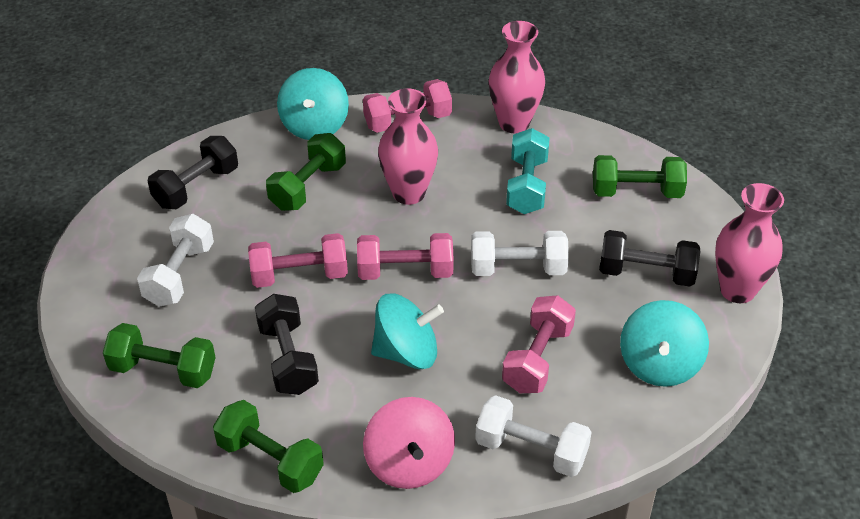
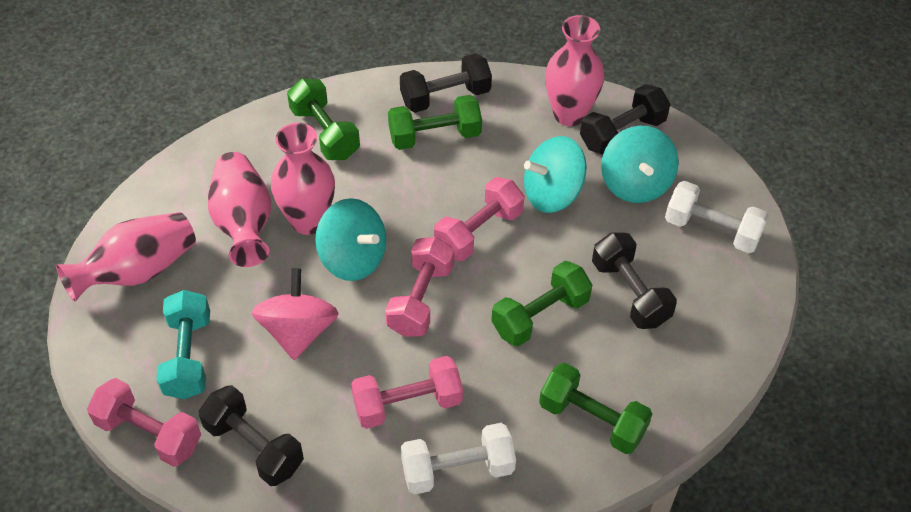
black dumbbell: [148,136,238,209] [255,294,319,395] [599,230,700,286] = 3 -> [199,385,304,486] [400,53,492,113] [580,84,670,155] [592,233,677,329] = 4
pink vase: [378,88,438,205] [489,21,545,133] [715,183,784,303] = 3 -> [56,212,196,302] [208,152,271,267] [271,123,335,235] [545,15,604,126] = 4
white dumbbell: [137,214,214,307] [471,231,569,276] [475,395,592,477] = 3 -> [401,423,516,495] [665,181,769,253] = 2

